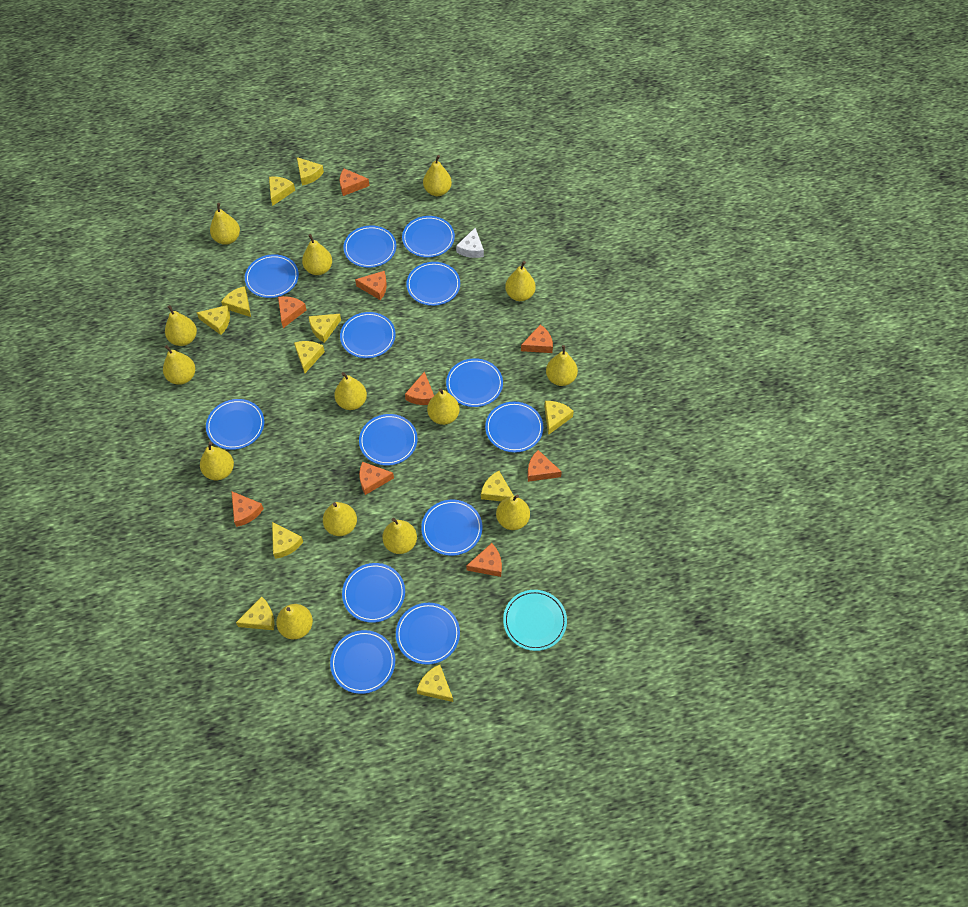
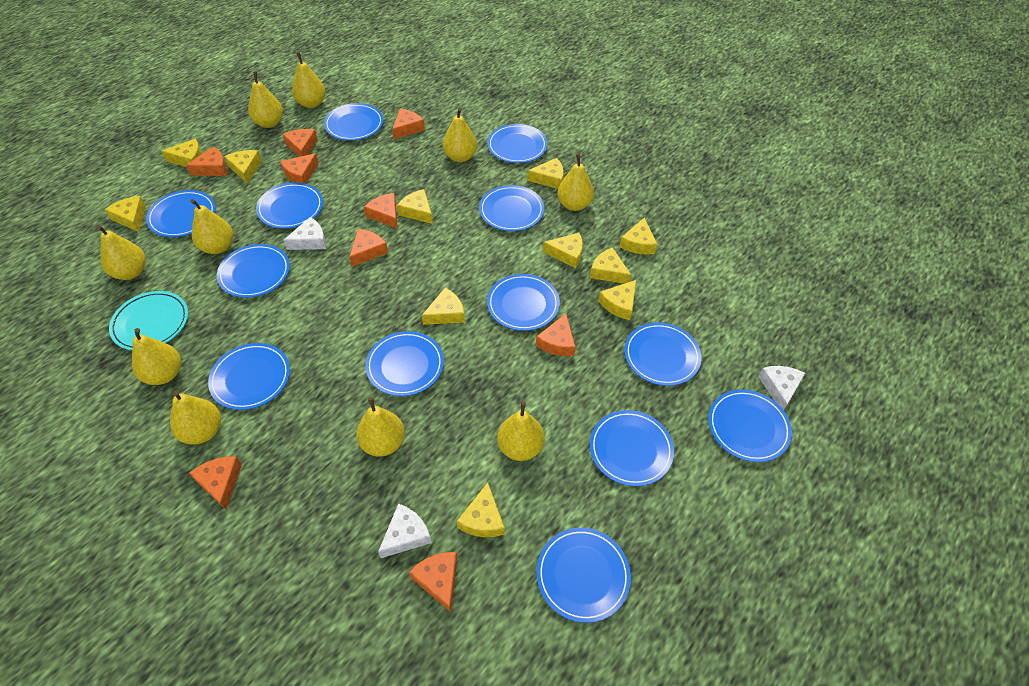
white cheese: [456,228,484,258] = 1 -> [284,217,326,250] [378,504,432,558] [758,366,805,410] = 3
yellow pear: [163,345,196,385] [165,305,197,346] [200,442,234,480] [210,203,240,245] [276,604,313,639] [302,234,332,275] [323,502,357,536] [334,372,367,410] [382,518,417,554] [423,155,452,196] [427,388,460,425] [496,494,530,530] [505,261,536,301] [546,345,578,386] = 14 -> [96,225,146,280] [132,328,181,385] [170,390,221,445] [190,199,233,254] [248,72,283,128] [292,52,325,108] [356,397,405,457] [443,108,477,162] [497,402,545,461] [558,154,594,211] = 10

